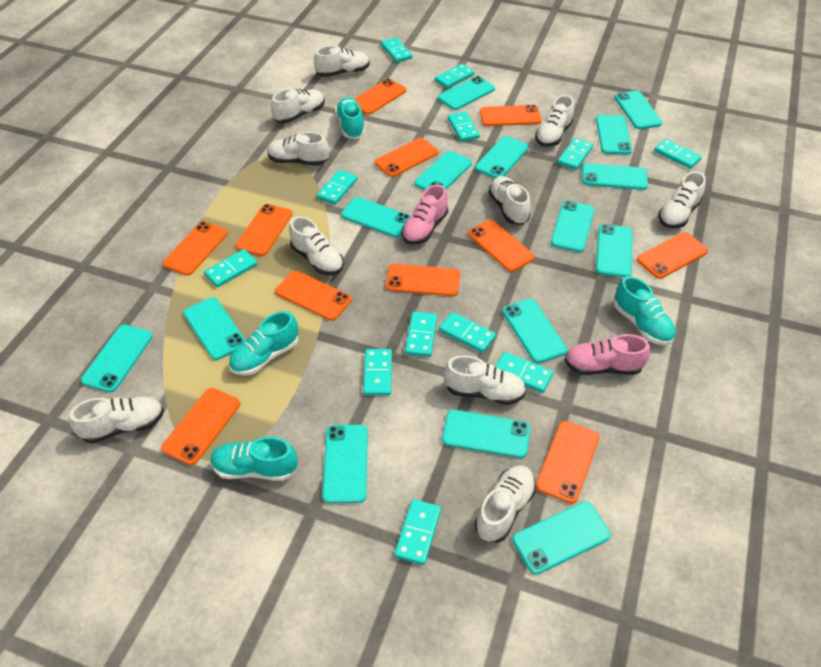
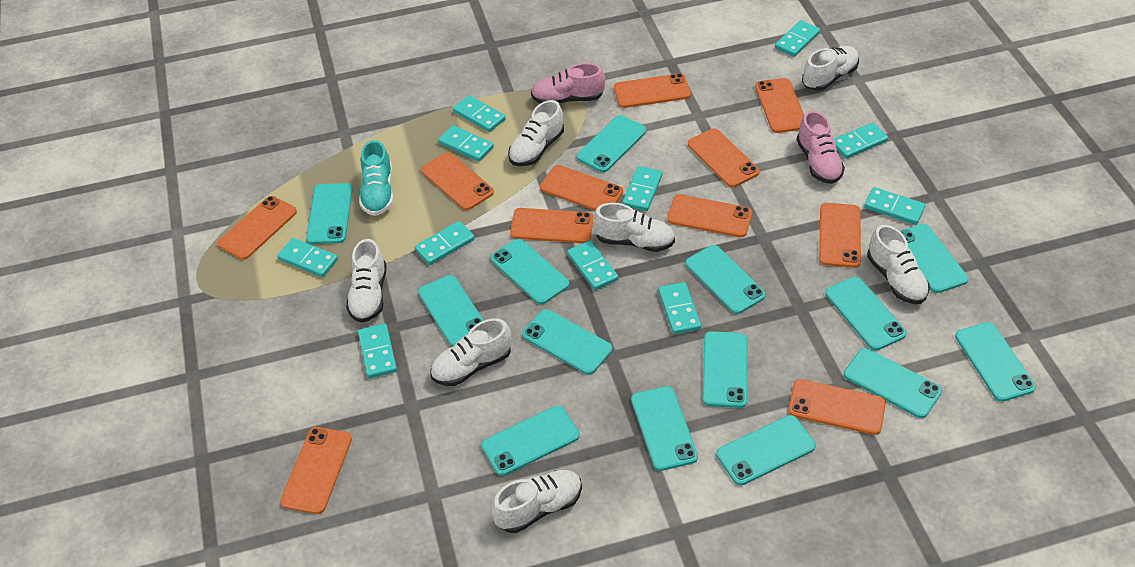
turquoise domino: [204,249,258,287] [317,170,357,205] [363,349,392,396] [381,37,412,62] [395,499,441,565] [405,312,437,357] [435,64,474,88] [439,312,496,353] [448,112,480,142] [495,352,553,393] [557,138,593,170] [654,139,702,169] = 12 -> [277,238,338,277] [358,324,397,378] [414,221,475,265] [438,125,494,162] [453,95,506,132] [567,240,618,290] [622,166,662,211] [658,282,701,334] [775,20,820,57] [834,122,888,159] [864,187,925,225] = 11
turquoise phone: [81,324,153,393] [183,297,246,360] [322,425,368,503] [341,197,410,237] [414,151,472,190] [438,76,495,110] [442,410,530,458] [475,136,529,178] [502,299,567,363] [512,501,611,575] [551,201,594,252] [582,163,648,190] [596,115,632,155] [596,224,633,278] [614,91,662,129] = 15 -> [306,183,353,244] [418,275,484,347] [481,405,580,476] [491,239,569,305] [522,309,612,375] [577,115,646,172] [631,386,698,471] [686,245,766,314] [702,331,747,408] [716,415,816,485] [825,277,907,351] [844,348,942,418] [900,224,968,293] [955,322,1036,402] = 14
turquoise shoe: [210,437,298,481] [229,311,299,376] [335,97,365,139] [614,276,676,345] = 4 -> [359,140,394,216] = 1
white shoe: [69,397,164,444] [267,132,329,166] [271,89,325,123] [289,216,344,275] [314,46,370,77] [444,355,526,405] [474,465,536,543] [488,176,531,225] [535,95,574,147] [658,172,706,228] = 10 -> [346,239,387,323] [430,318,512,386] [491,470,582,533] [508,100,564,166] [593,203,675,252] [802,46,859,91] [867,225,929,304] = 7

